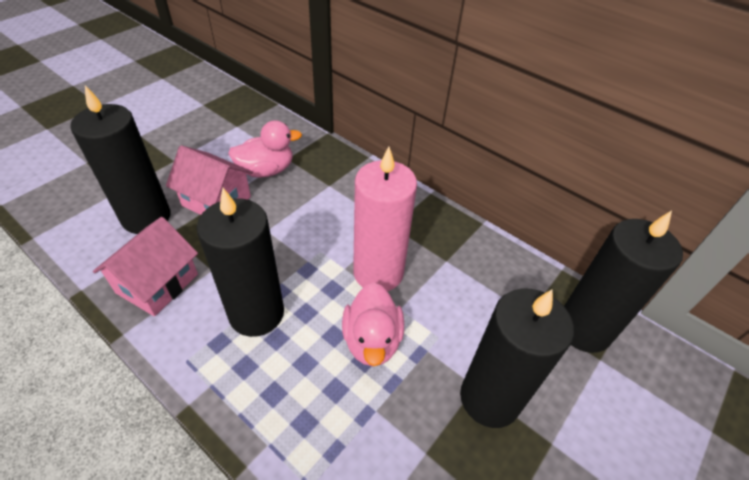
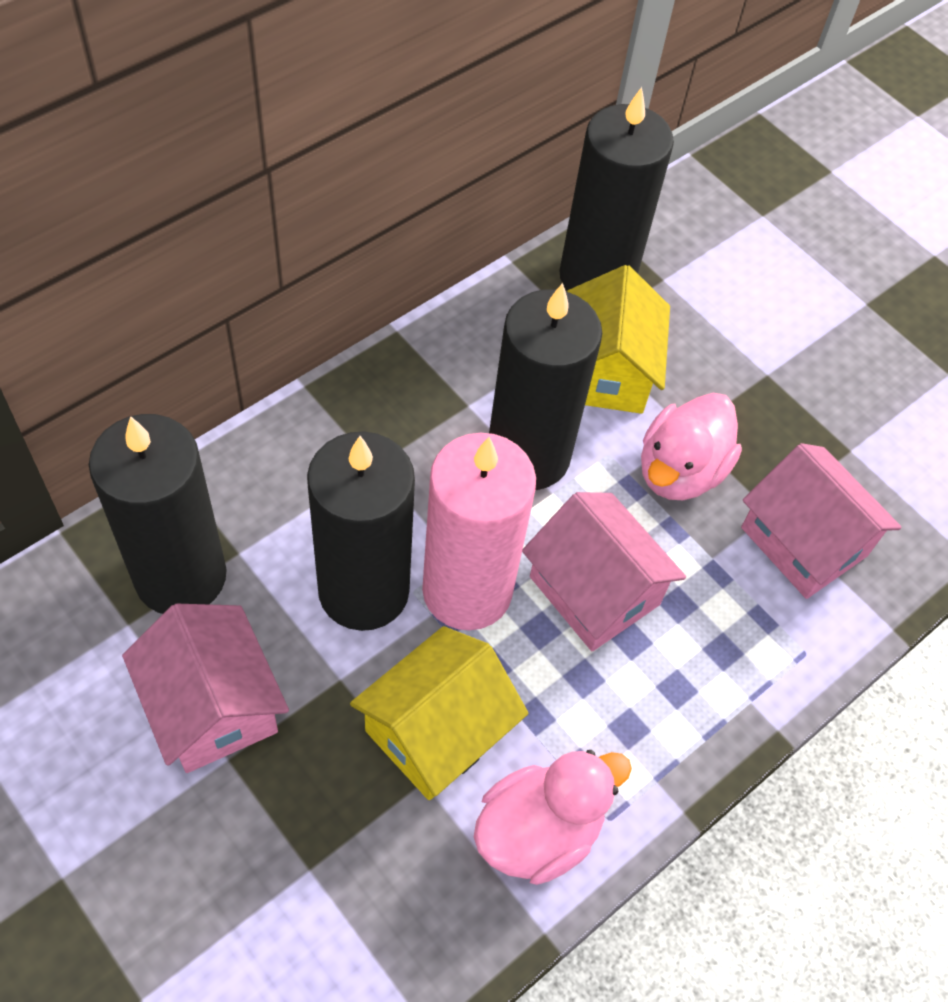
pink house: [93,217,198,316] [166,145,253,215] = 2 -> [122,604,289,773] [522,492,686,651] [741,443,901,599] = 3
yellow house: none = 0 -> [350,626,529,800] [567,265,670,414] = 2

